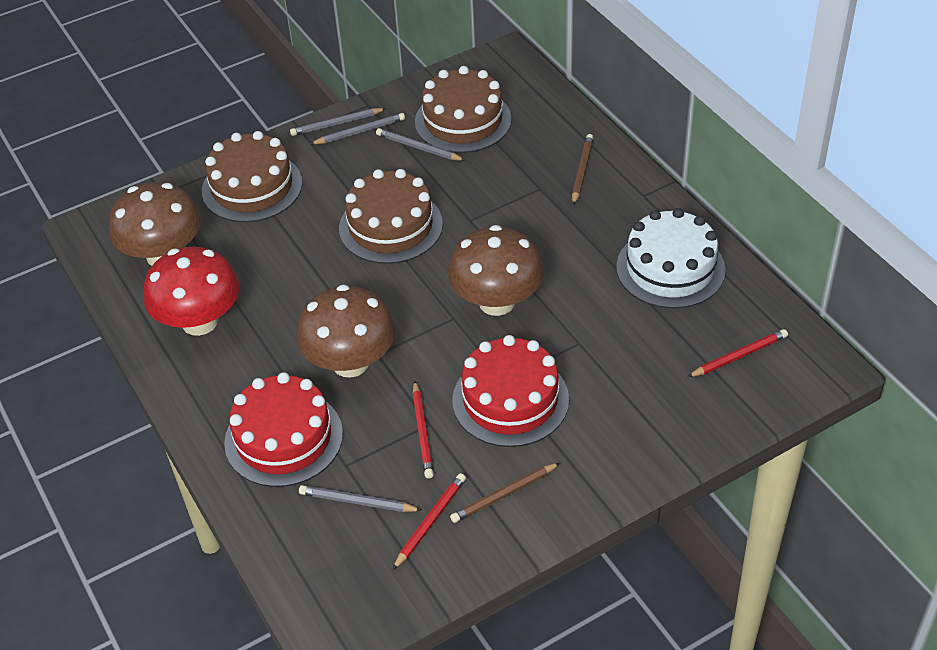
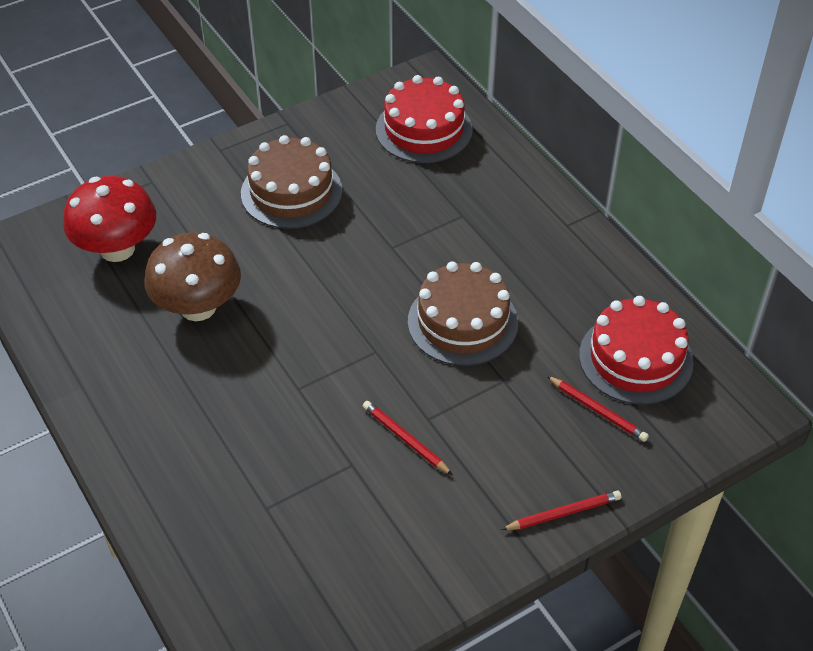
brown cake: [202,131,302,222] [339,169,443,264] [415,66,512,153] = 3 -> [241,135,342,229] [408,262,518,366] = 2
brown mushroom: [109,182,201,266] [296,285,395,378] [448,225,544,316] = 3 -> [144,232,241,321] = 1
brown pencil: [450,463,560,523] [572,134,594,206] = 2 -> none = 0
grey pencil: [290,108,387,136] [299,485,422,512] [310,113,405,144] [376,128,466,161] = 4 -> none = 0
white cake: [616,208,726,308] = 1 -> none = 0

